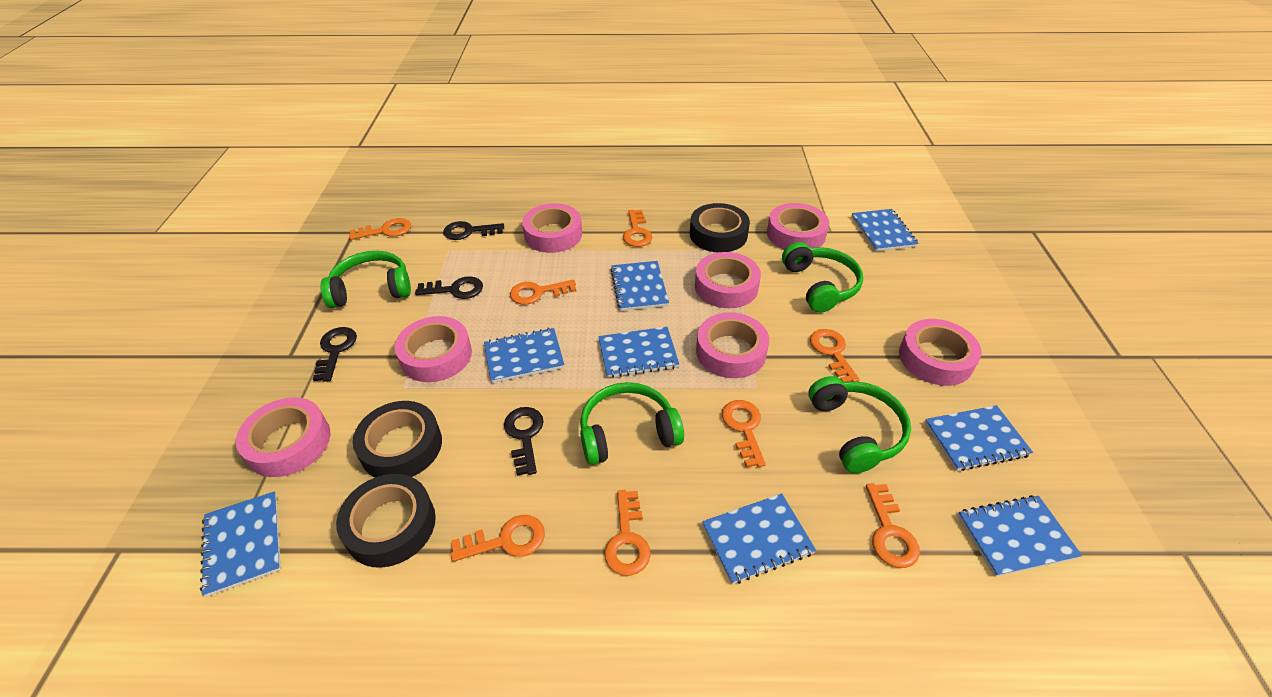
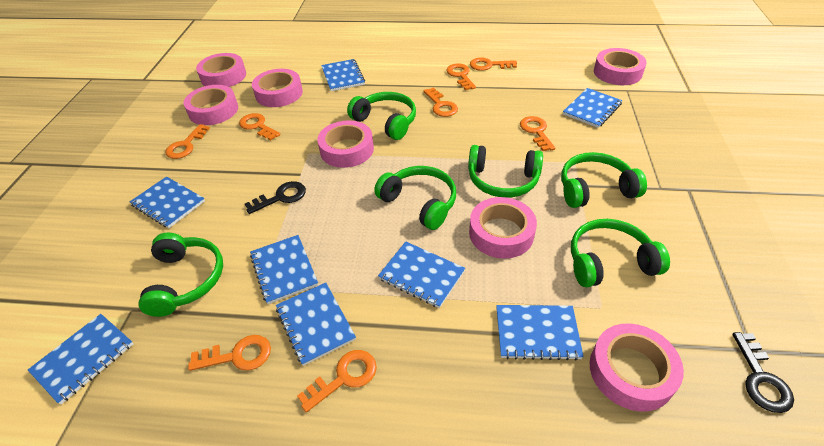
black key: [313,327,357,382] [415,276,483,299] [443,221,504,240] [504,407,544,476] = 4 -> [245,181,306,214] [732,332,794,413] = 2
black tape: [336,474,436,568] [353,401,442,478] [690,203,750,252] = 3 -> none = 0
green headphones: [320,251,411,308] [580,382,684,465] [782,242,863,313] [808,376,911,473] = 4 -> [138,233,223,317] [347,92,416,140] [374,166,456,230] [468,145,543,198] [561,152,647,208] [571,219,670,287] = 6

